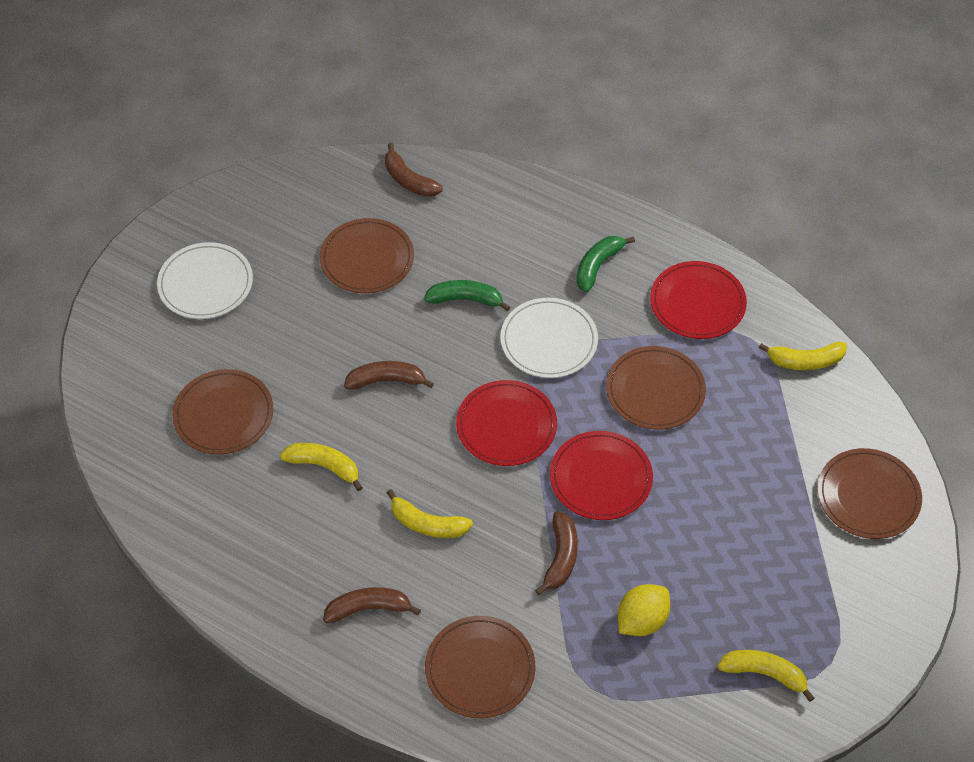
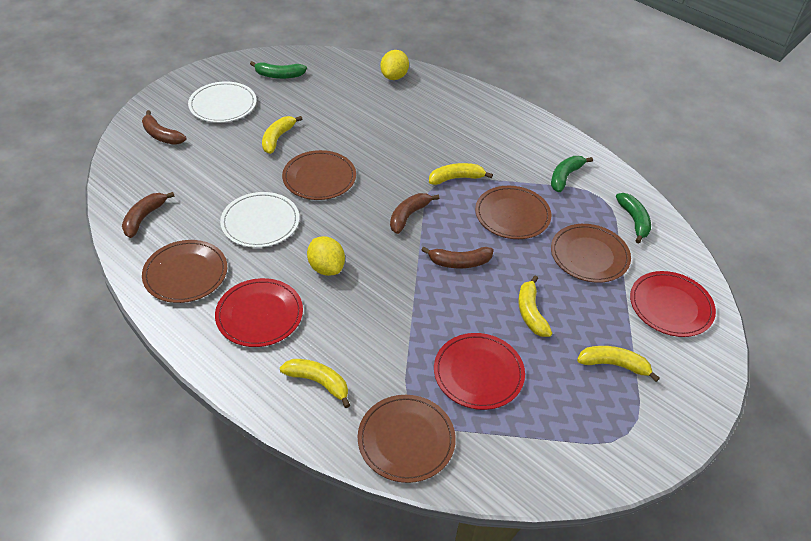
green banana: [424,280,510,311] [577,236,635,293] = 2 -> [250,61,307,79] [551,156,593,192] [616,193,651,244] = 3
yellow banana: [280,443,363,491] [387,489,473,538] [717,650,815,702] [759,342,847,370] = 4 -> [262,116,302,154] [280,359,350,408] [429,163,493,185] [518,276,553,337] [577,346,660,382] = 5
yellow lemon: [618,584,670,636] = 1 -> [307,236,345,276] [380,50,409,80] = 2

